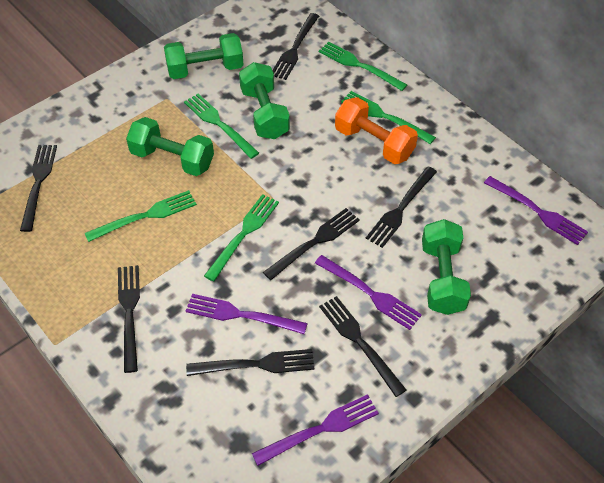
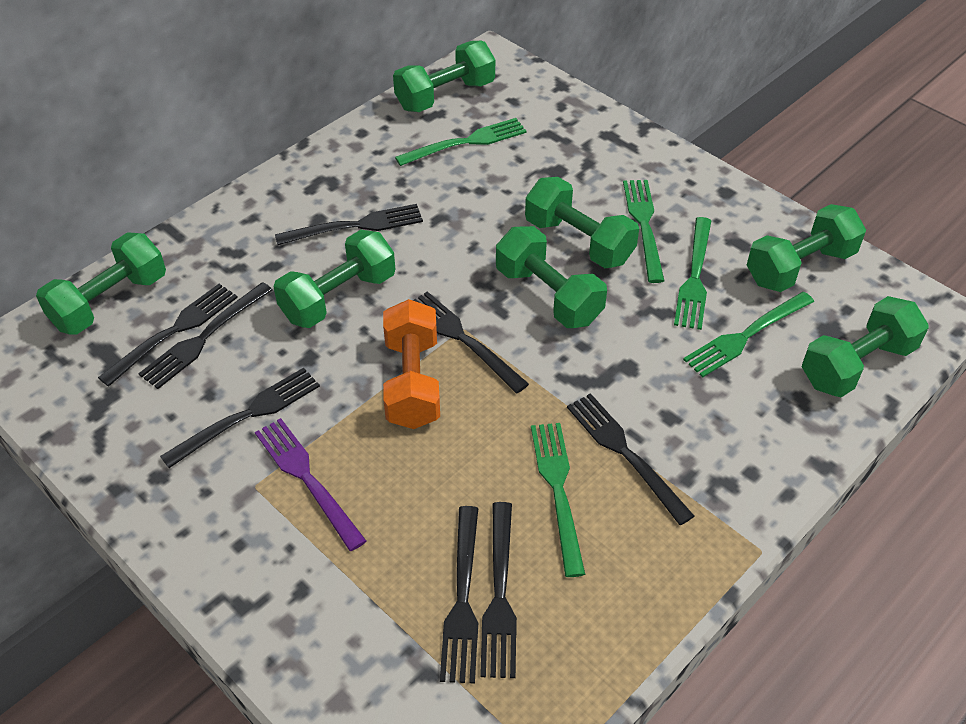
black fork: [20,145,57,232] [118,265,140,373] [186,349,315,376] [263,208,360,280] [272,13,319,80] [319,296,406,397] [366,167,437,248] = 7 -> [98,284,238,387] [138,282,273,389] [160,368,320,468] [275,204,423,245] [413,291,529,393] [440,506,478,684] [480,502,517,678] [567,393,694,525] = 8
green dumbbell: [126,117,214,176] [164,33,244,79] [239,62,290,139] [422,219,471,315] = 4 -> [36,232,166,335] [273,230,395,328] [393,41,495,112] [496,226,607,328] [525,177,639,268] [747,204,866,292] [802,296,929,397] = 7
purple fork: [186,294,308,334] [252,394,379,466] [315,255,422,330] [484,176,588,245] = 4 -> [255,418,366,551] = 1

